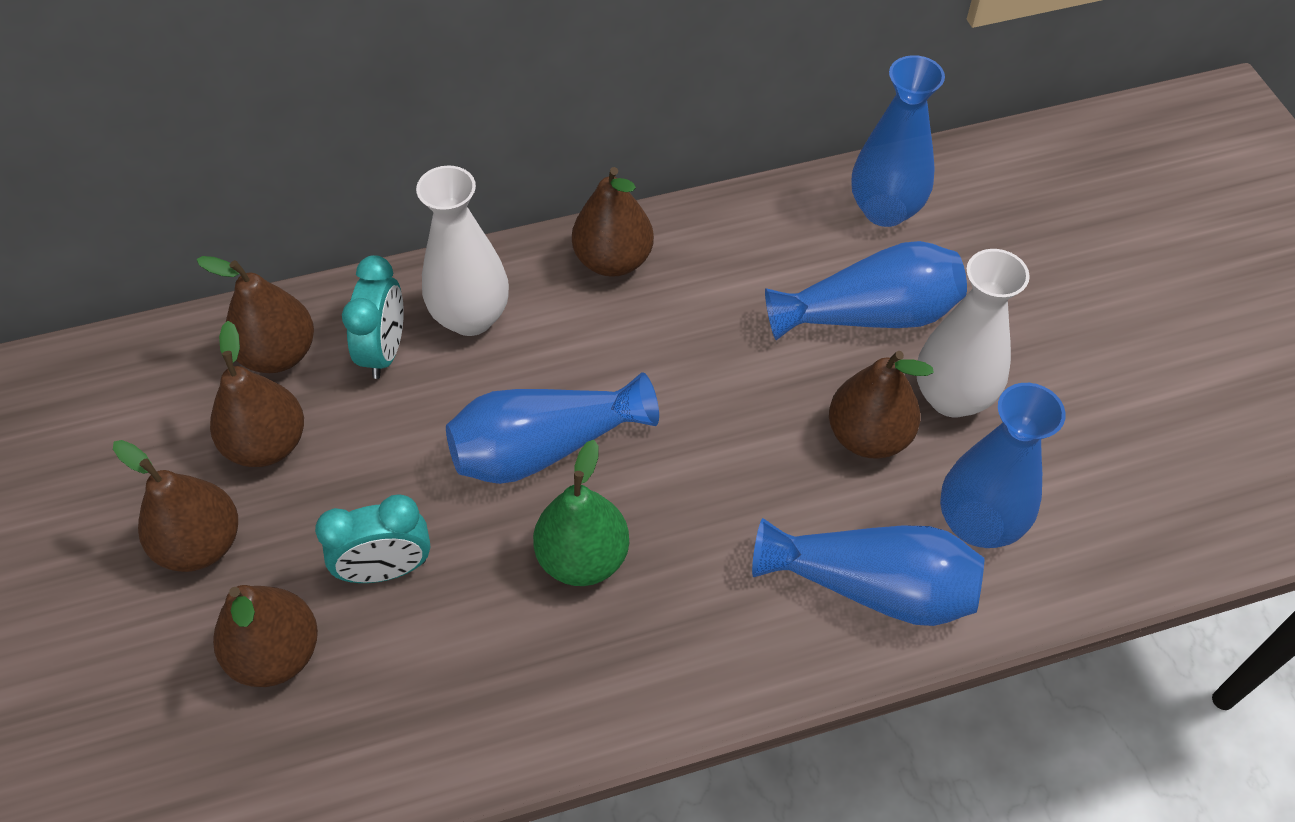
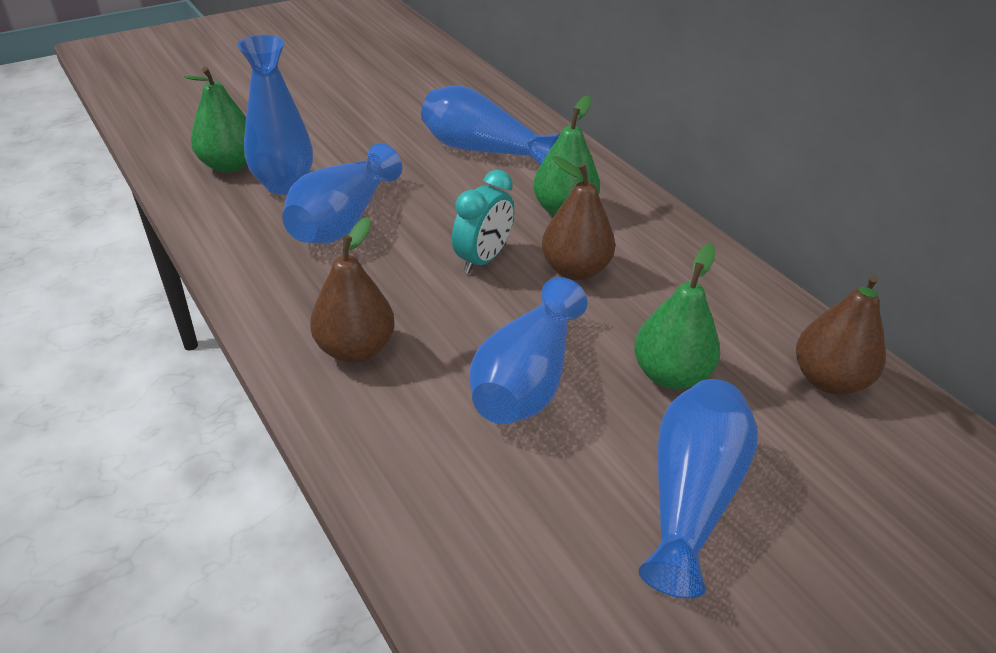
brown pear: [113,440,238,572] [197,256,314,373] [210,321,304,467] [213,585,318,687] [572,167,654,277] [829,351,934,458] = 6 -> [310,217,395,363] [542,156,615,280] [796,275,886,395] = 3
green pear: [533,440,629,586] = 1 -> [184,67,247,173] [533,95,600,216] [634,243,720,389] = 3
turquoise clock: [315,494,431,583] [342,255,404,379] = 2 -> [452,170,514,274] = 1
white vase: [416,165,509,336] [917,249,1030,417] = 2 -> none = 0

